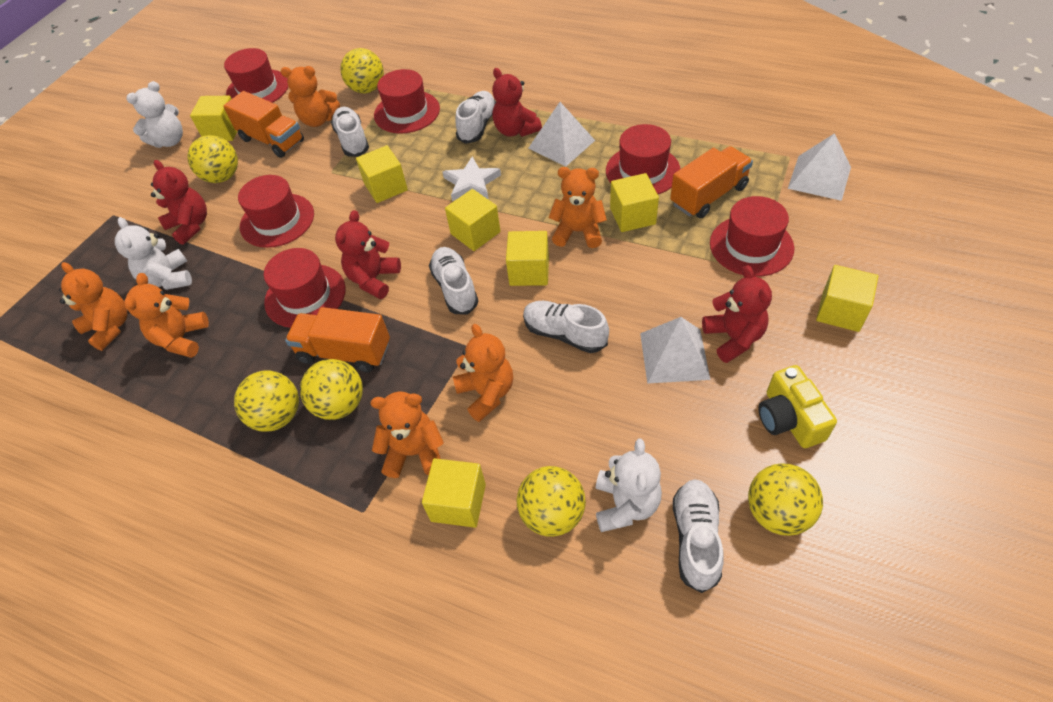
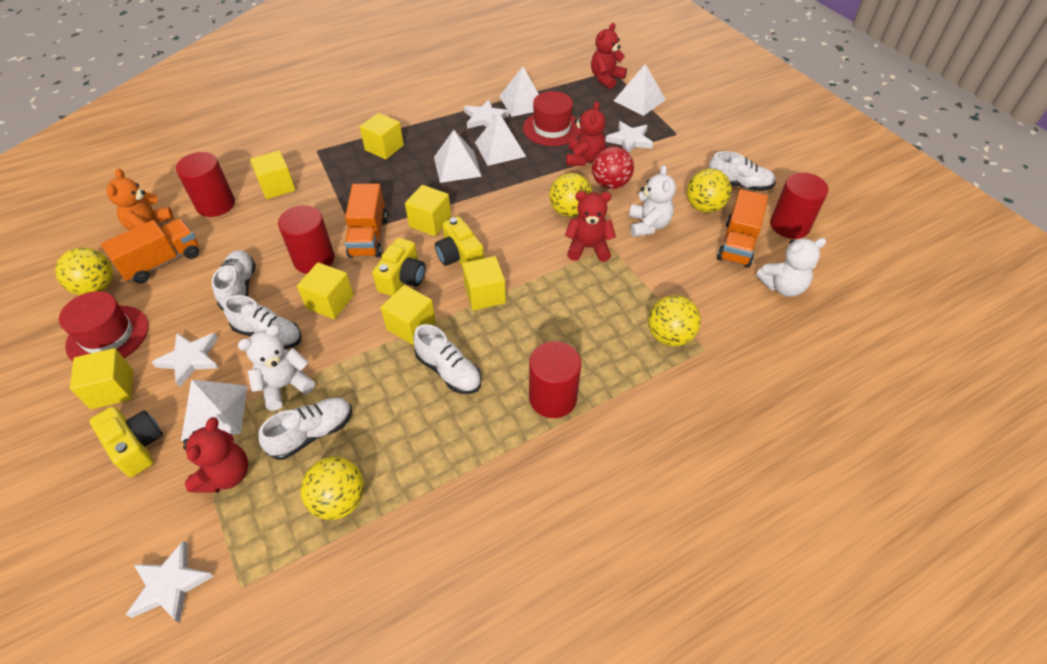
orange teddy bear: [59,262,128,351] [124,273,209,358] [281,66,340,127] [370,392,444,478] [453,324,513,422] [548,167,607,248] = 6 -> [107,169,173,234] = 1
red ball: none = 0 -> [592,146,634,189] = 1
red cylinder: none = 0 -> [176,152,235,217] [278,205,335,274] [529,341,581,418] [770,172,828,239] = 4
red hat: [224,48,288,103] [238,175,314,248] [264,248,346,328] [374,69,440,134] [606,124,681,194] [710,196,794,277] = 6 -> [59,291,148,362] [523,91,580,146] = 2
white pyramid: [529,102,595,167] [640,317,711,384] [788,133,851,201] = 3 -> [181,379,247,441] [434,130,482,183] [475,113,526,166] [499,67,539,117] [614,64,666,116] = 5
white star: [443,156,501,201] = 1 -> [126,540,214,623] [152,333,218,387] [464,100,509,129] [606,121,653,153] = 4
yellow ball: [187,135,238,183] [234,370,299,432] [300,359,363,420] [340,48,384,93] [516,466,586,537] [748,463,823,536] = 6 -> [55,248,113,295] [301,457,364,520] [549,173,593,217] [648,295,701,346] [687,169,732,213] = 5
yellow camera: [758,365,837,448] = 1 -> [90,406,163,477] [372,238,426,296] [435,217,484,266] = 3

